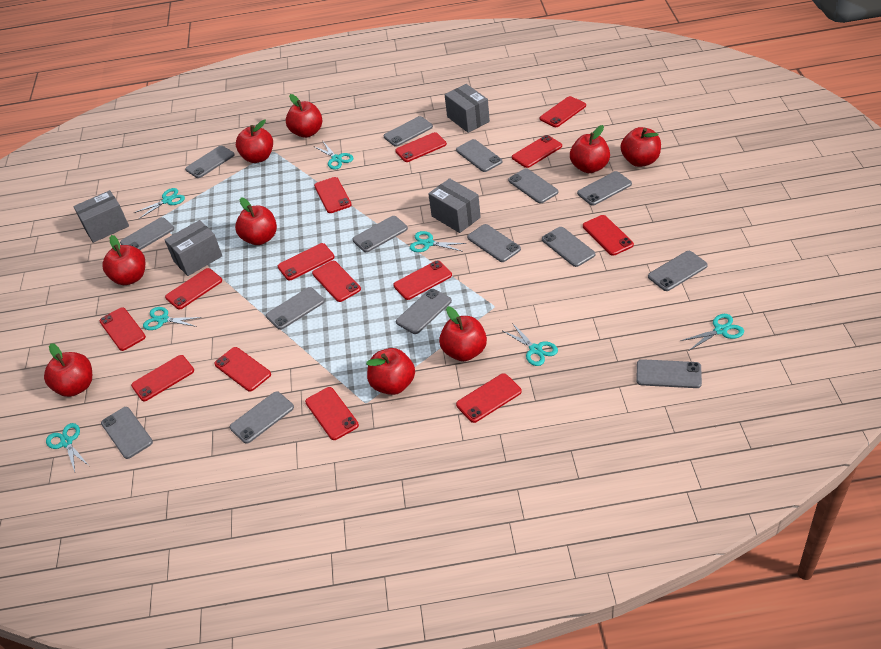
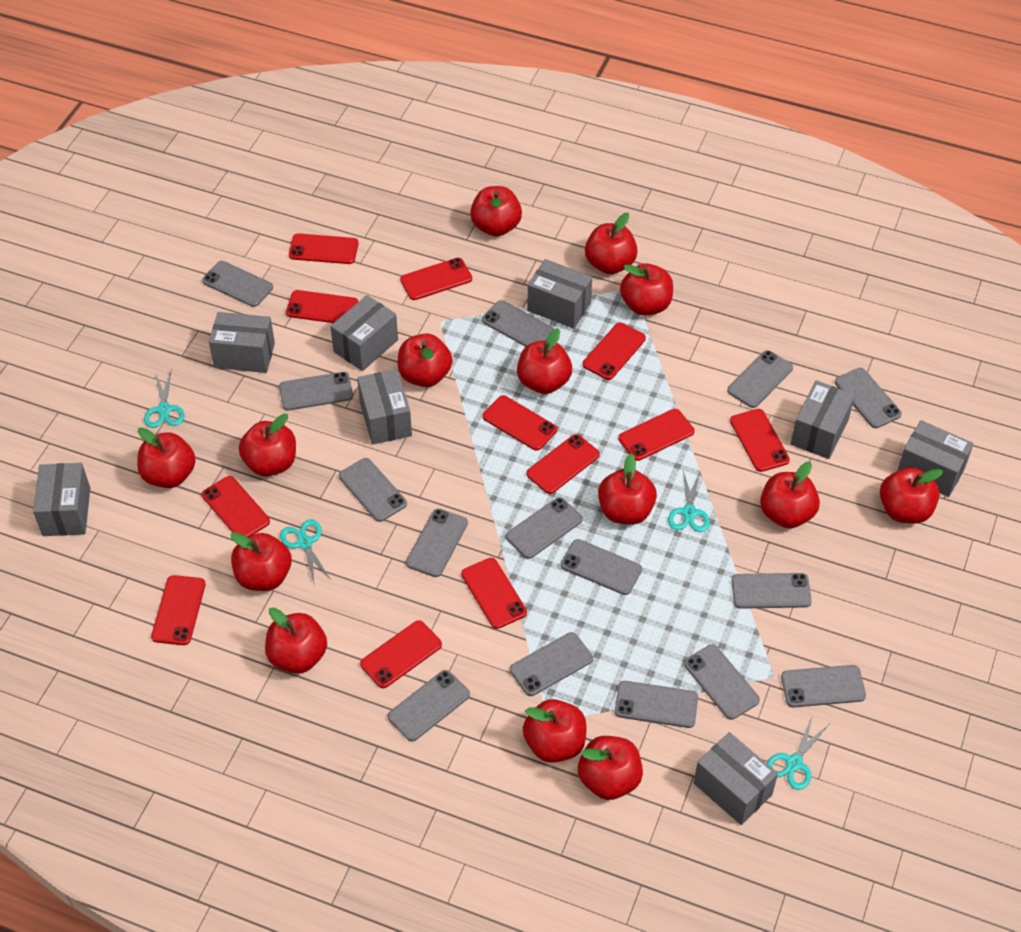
grey box: [73,190,129,243] [165,220,222,276] [428,178,481,233] [445,84,490,133] = 4 -> [33,463,90,536] [209,312,275,373] [330,295,398,371] [357,369,412,445] [527,259,592,329] [694,732,778,825] [791,380,855,459] [897,420,974,497] = 8
red apple: [44,343,92,397] [102,235,145,285] [235,198,277,245] [236,120,273,163] [286,94,322,138] [366,348,415,395] [439,306,487,361] [570,125,610,173] [621,127,661,167] = 9 -> [137,427,196,488] [231,532,292,591] [239,414,296,476] [265,607,327,674] [398,333,452,387] [470,186,522,236] [517,328,572,394] [523,699,587,763] [578,736,643,800] [585,213,638,274] [598,454,657,525] [620,263,673,316] [760,462,820,528] [880,467,943,524] = 14
red phone: [100,307,146,351] [131,355,194,401] [165,268,222,310] [214,347,271,391] [278,243,335,280] [305,387,359,440] [312,261,361,302] [314,177,352,213] [393,260,452,300] [395,132,447,162] [456,373,522,423] [512,135,562,168] [540,96,586,127] [583,215,634,256] = 14 -> [151,575,206,645] [202,476,270,537] [286,290,358,323] [289,233,359,264] [360,620,442,688] [400,258,472,300] [461,558,527,629] [482,395,557,451] [526,434,600,494] [583,322,646,380] [618,409,695,461] [730,409,790,472] = 12
turquoise scissors: [46,423,88,472] [134,188,185,219] [143,307,202,330] [315,142,353,170] [410,231,467,252] [503,323,558,366] [680,314,744,350] = 7 -> [144,369,184,428] [280,519,331,583] [668,470,710,532] [767,715,828,790] = 4

